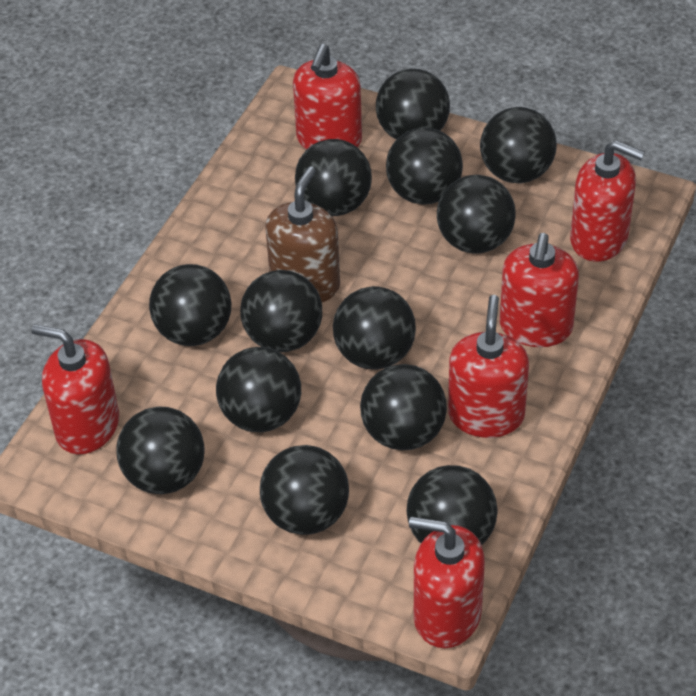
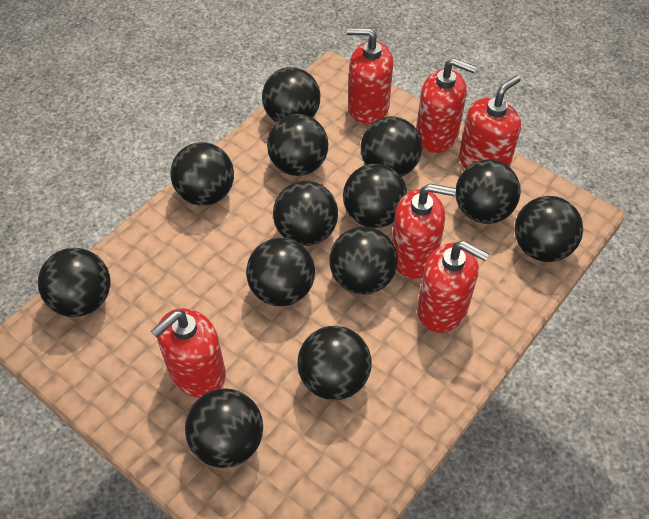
brown soap dispenser: [265,167,340,302] = 1 -> none = 0

